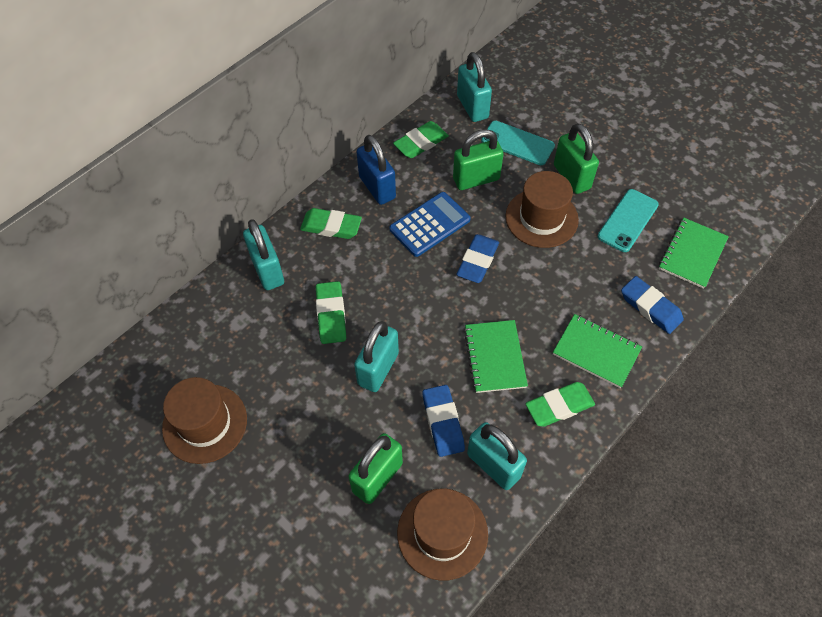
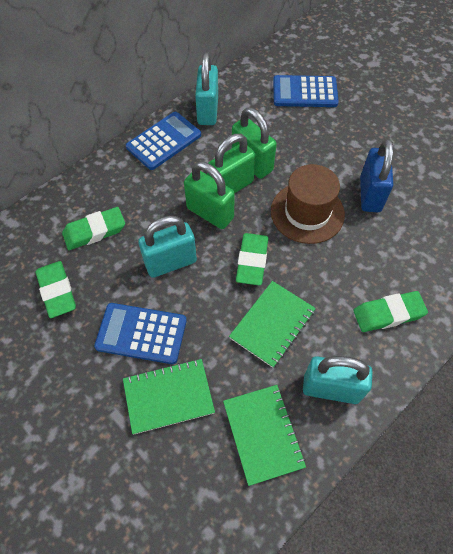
blue calculator: [389,192,470,257] = 1 -> [94,303,187,364] [126,112,201,170] [273,75,339,107] = 3
blue eraser: [422,385,465,457] [457,234,499,283] [621,276,684,334] = 3 -> none = 0
brown hat: [162,377,247,464] [397,488,488,581] [506,171,579,248] = 3 -> [271,164,345,244] = 1
turquoise padlock: [243,219,284,290] [354,321,399,392] [457,52,492,122] [467,422,527,490] = 4 -> [138,216,197,278] [195,52,218,125] [303,356,373,404] = 3
turquoise phone: [481,121,555,165] [598,189,659,252] = 2 -> none = 0

